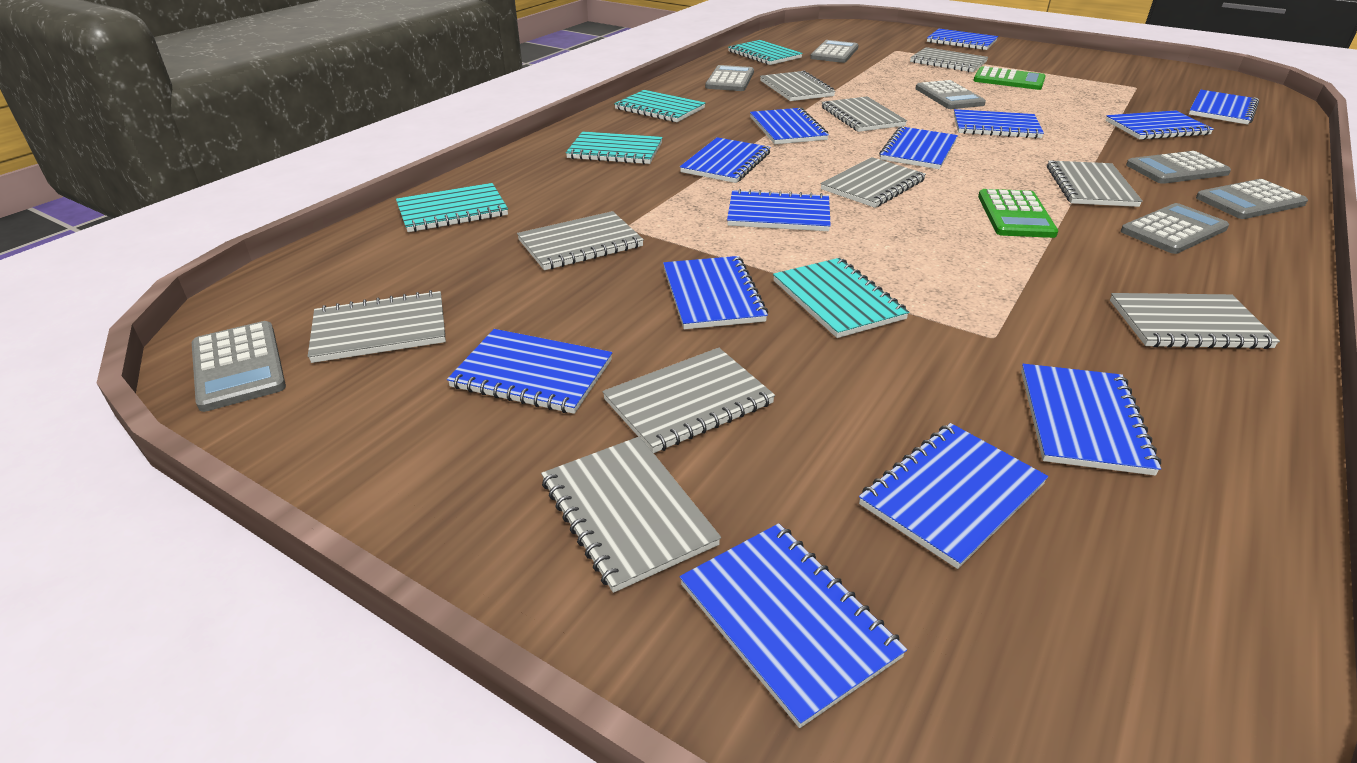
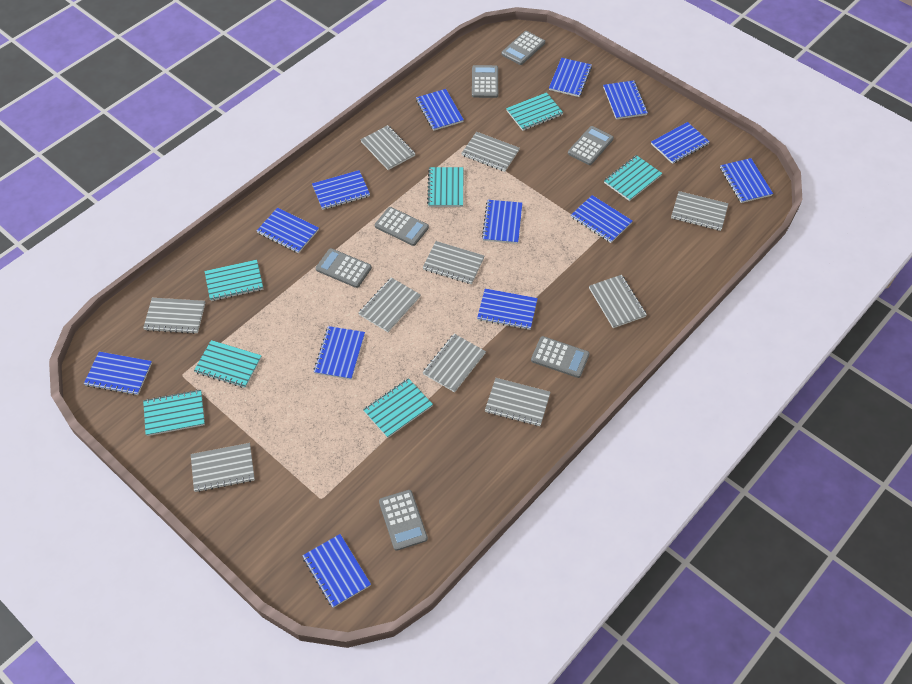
green calculator: [973,66,1046,90] [978,189,1058,238] = 2 -> none = 0
turquoise notebook: [396,183,508,232] [566,131,663,164] [614,90,705,122] [728,40,803,65] [773,258,909,338] = 5 -> [143,390,205,436] [194,340,262,388] [205,260,263,301] [363,378,433,438] [427,167,463,207] [506,92,563,131] [604,155,662,201] = 7

